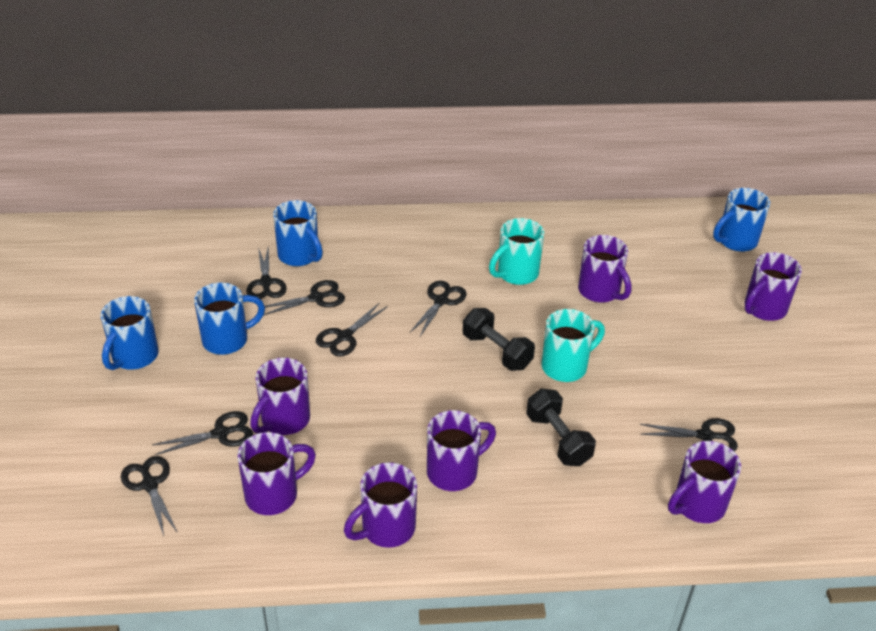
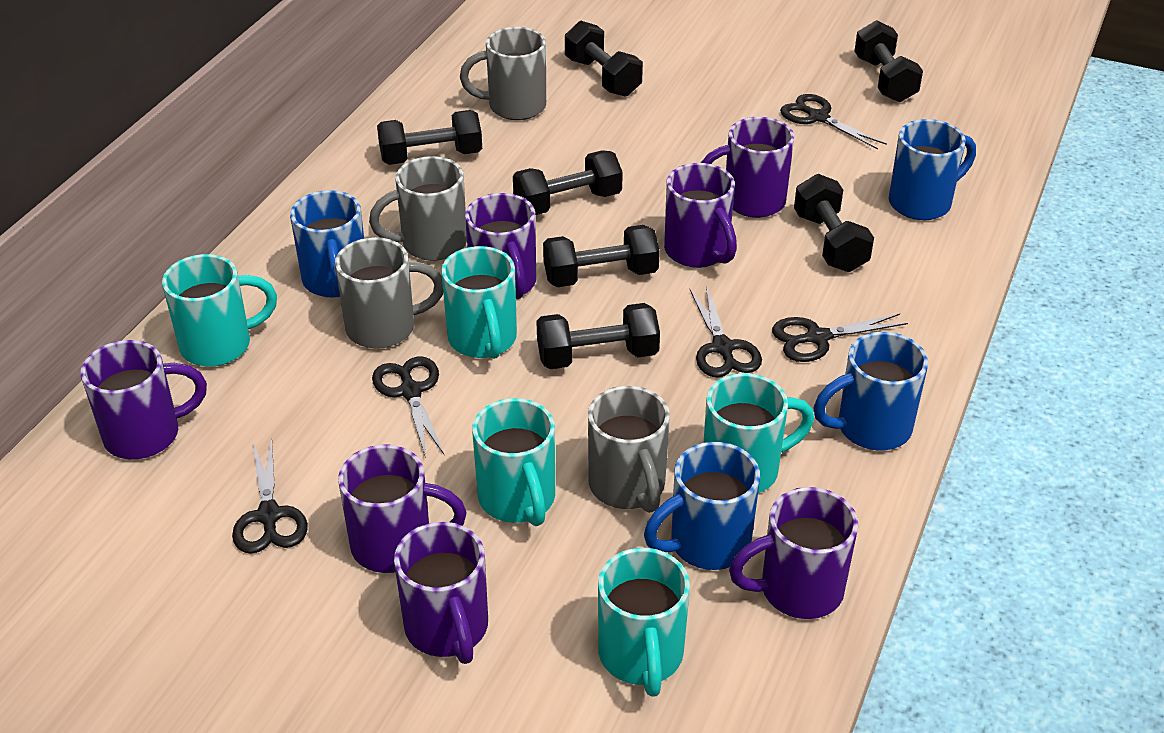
black dumbbell: [463,308,535,371] [526,388,596,466] = 2 -> [377,110,482,165] [513,150,623,215] [537,303,660,369] [543,225,660,287] [565,21,643,97] [794,174,874,272] [854,20,923,102] = 7
black scissors: [121,456,178,536] [152,411,253,455] [246,246,287,299] [264,280,345,315] [316,302,388,356] [410,281,467,336] [640,418,738,451] = 7 -> [232,438,308,554] [372,356,444,458] [690,286,762,377] [772,314,908,362] [780,94,887,149] = 5
grey mug: none = 0 -> [335,237,443,349] [369,156,467,261] [460,27,546,120] [588,386,670,513] = 4
turquoise mug: [489,218,544,285] [542,309,605,382] = 2 -> [162,254,277,367] [441,246,517,359] [472,398,555,526] [598,548,690,697] [704,373,814,493] = 5

